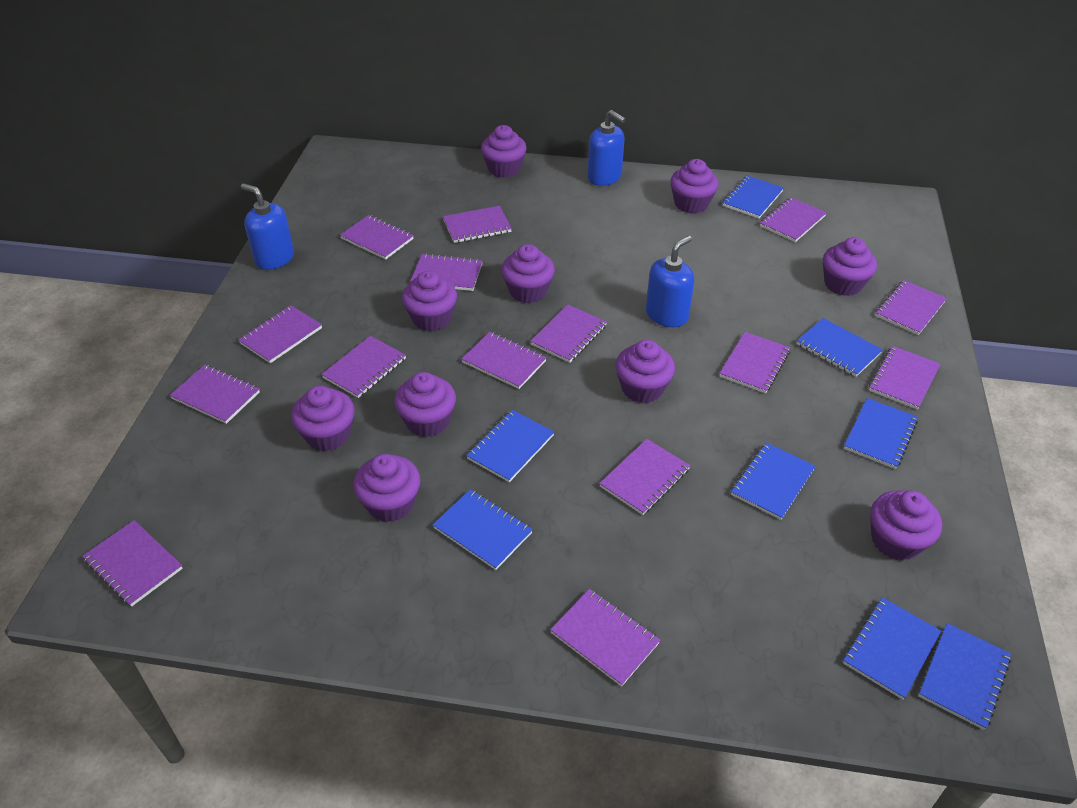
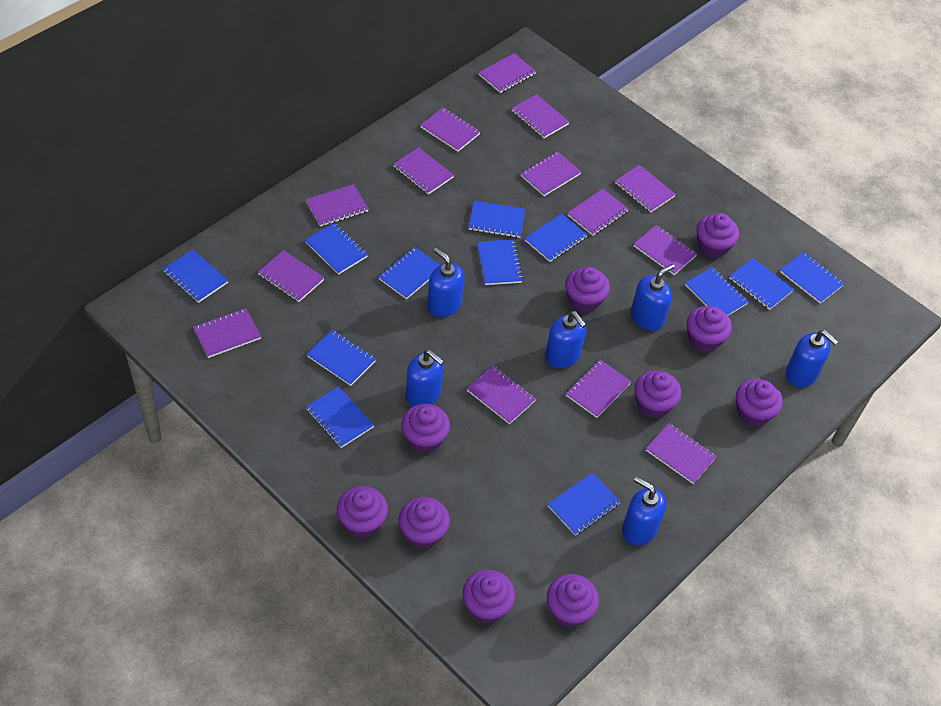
blue notebook: [433,489,533,570] [466,410,554,482] [723,176,783,218] [731,443,816,520] [797,318,883,377] [843,597,941,700] [844,398,918,469] [918,623,1011,730] = 8 -> [163,249,228,303] [305,223,368,275] [306,330,376,386] [306,386,374,448] [379,247,440,299] [469,201,525,238] [477,239,523,285] [525,214,588,262] [548,473,621,535] [685,267,749,315] [729,258,794,310] [780,252,844,304] = 12
blue soap dispenser: [241,183,294,270] [588,110,626,186] [646,236,694,327] = 3 -> [406,350,444,406] [427,248,465,317] [545,311,587,368] [622,477,667,545] [631,264,675,331] [786,330,838,387] = 6
purple notebook: [82,520,183,607] [170,365,260,424] [238,305,322,363] [321,336,406,398] [340,215,414,260] [411,253,482,291] [443,206,512,243] [462,332,547,389] [530,305,607,363] [550,589,660,687] [599,439,690,515] [719,332,790,393] [760,197,827,242] [869,346,940,410] [875,280,947,335] = 15 -> [193,308,261,358] [258,250,325,302] [305,184,368,227] [393,147,454,195] [420,107,480,152] [467,365,536,424] [478,53,536,93] [511,94,569,138] [520,151,581,196] [566,359,632,418] [567,189,629,236] [615,165,676,212] [634,225,697,275] [646,423,717,484] = 14

